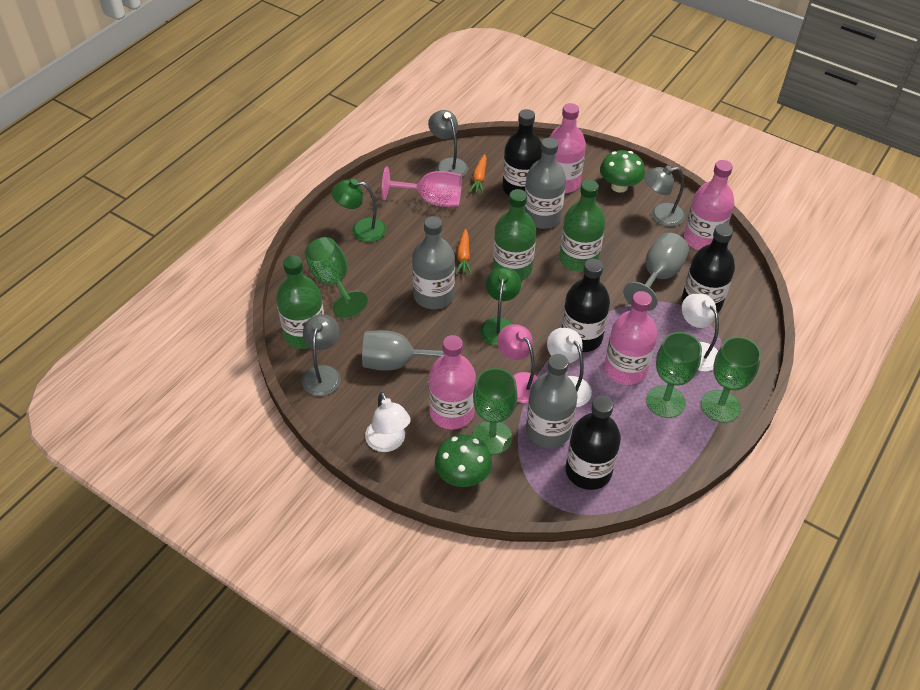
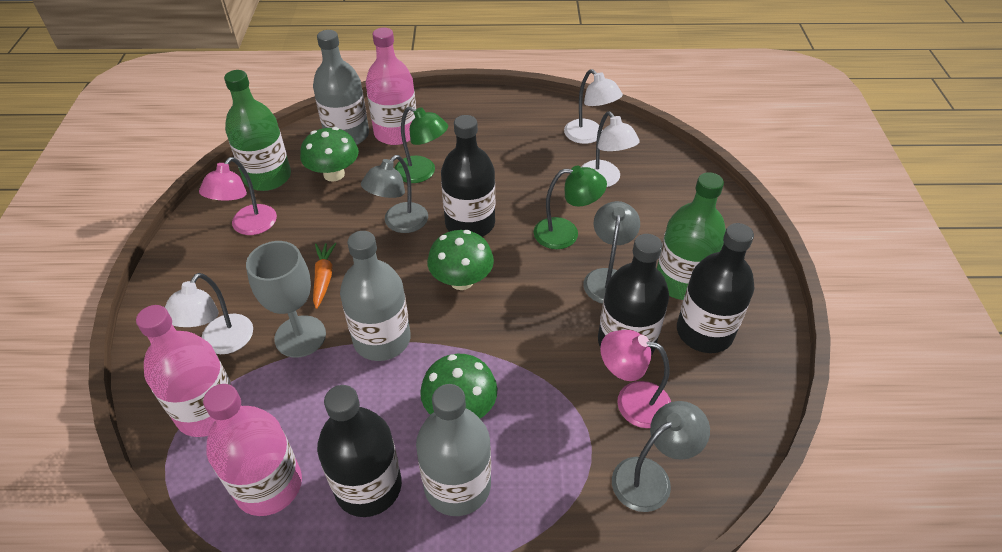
green bottle: [276,255,324,349] [493,189,536,280] [559,180,605,272] = 3 -> [224,70,291,191] [657,172,726,300] = 2
green goblet: [305,237,368,318] [472,368,517,455] [646,332,702,418] [701,337,761,423] = 4 -> none = 0
green mushroom: [435,434,492,487] [600,150,645,193] = 2 -> [300,127,359,181] [420,354,497,418] [427,230,494,290] = 3
grey goblet: [362,330,444,371] [623,233,689,311] = 2 -> [246,241,326,358] = 1
orange carrot: [456,229,472,275] [468,154,487,194] = 2 -> [313,243,337,309] = 1
pink bottle: [429,335,476,429] [549,103,586,193] [604,291,657,385] [684,160,734,250] = 4 -> [136,305,232,437] [203,384,302,516] [366,28,416,145] = 3
pink goblet: [382,167,462,207] = 1 -> none = 0
pink lamp: [497,324,539,403] = 1 -> [199,157,277,235] [600,330,671,428] = 2

